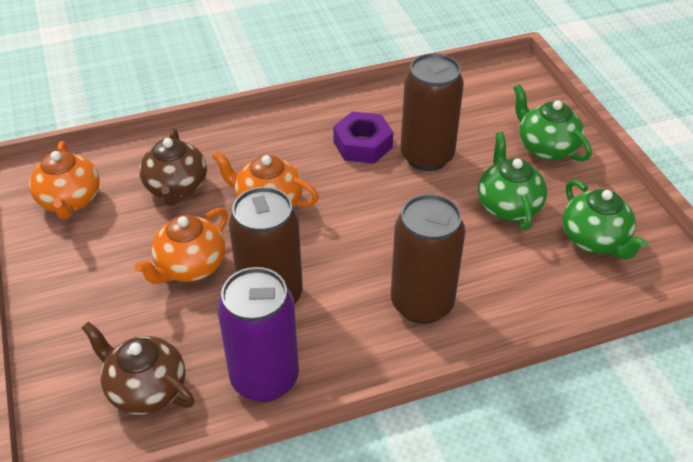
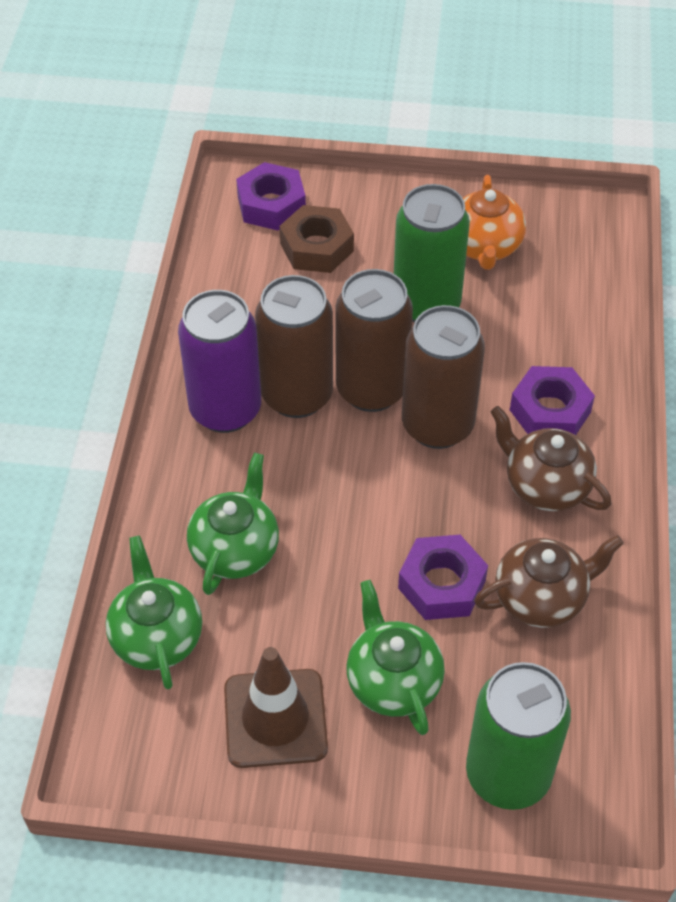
brown nut: none = 0 -> [280,205,354,273] = 1
brown traffic cone: none = 0 -> [224,647,328,768] = 1
green can: none = 0 -> [394,184,470,323] [466,662,571,810] = 2
orange teapot: [29,141,100,219] [135,208,228,284] [212,151,319,207] = 3 -> [463,175,526,270] = 1
purple nut: [333,112,393,164] = 1 -> [236,162,306,230] [398,535,488,620] [510,366,595,435] = 3

